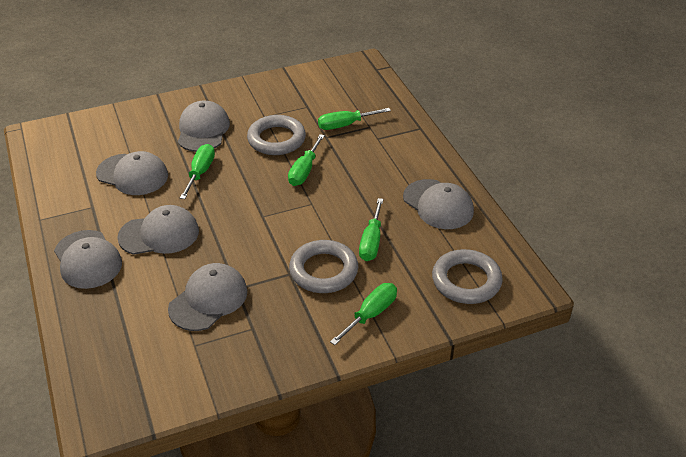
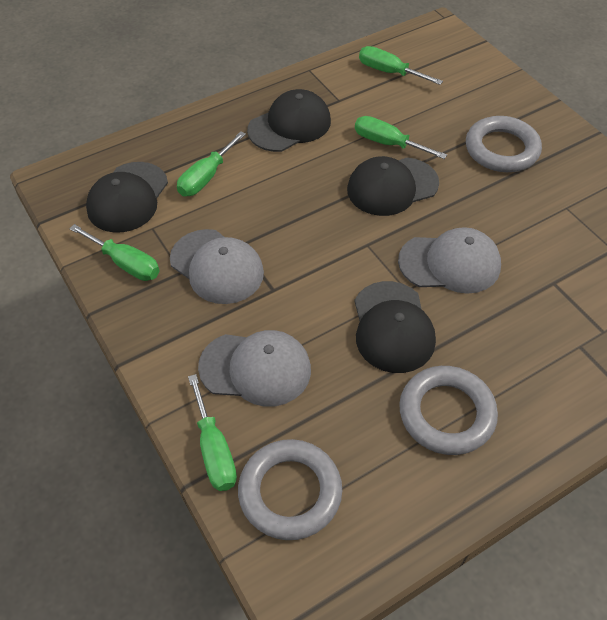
black cap: none = 0 -> [86,162,168,233] [247,89,331,152] [347,156,439,216] [354,281,436,373] = 4
grey cap: [54,230,122,289] [96,151,168,195] [117,205,199,255] [168,263,247,331] [178,101,230,152] [403,179,474,229] = 6 -> [170,229,264,304] [198,330,311,407] [398,227,501,294] = 3

